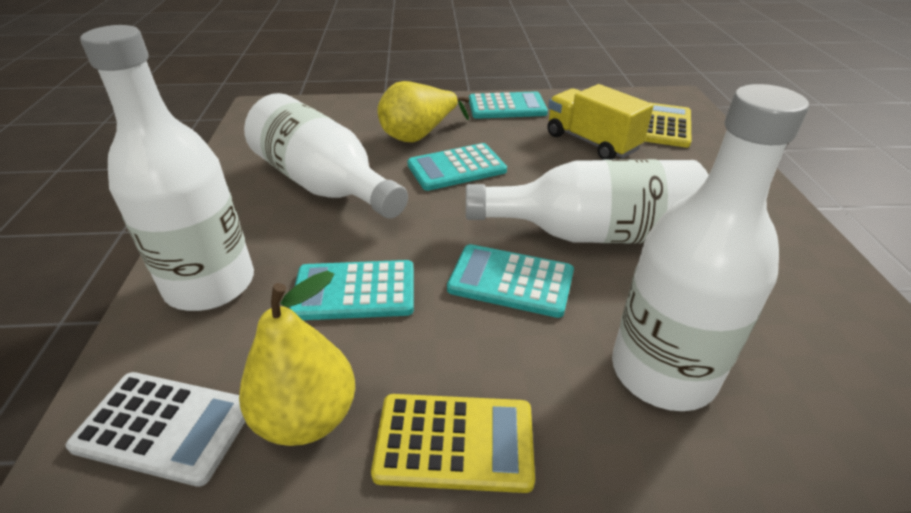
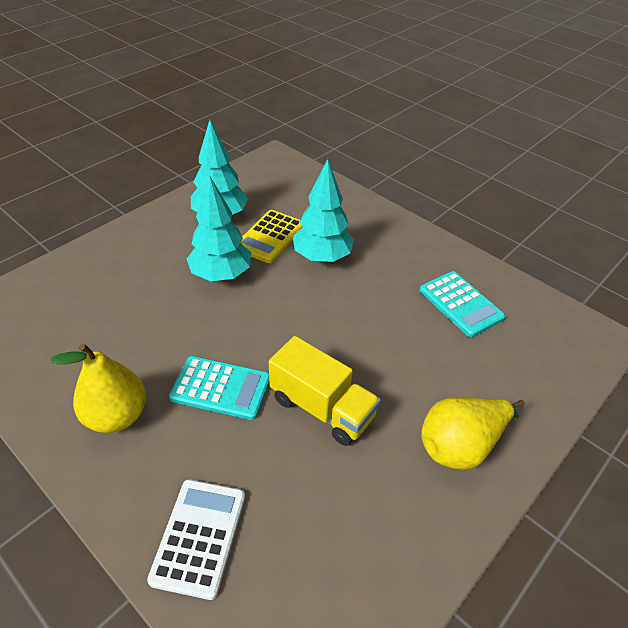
turquoise calculator: [289,260,414,320] [407,143,507,191] [447,244,574,318] [469,91,548,119] = 4 -> [169,356,269,420] [420,271,505,337] = 2
turquoise tree: none = 0 -> [187,175,251,281] [191,120,248,215] [293,159,354,263] = 3
white bottle: [80,25,254,311] [244,93,408,218] [466,159,709,243] [612,84,809,411] = 4 -> none = 0
yellow calculator: [371,394,535,493] [645,103,691,147] = 2 -> [241,210,303,263] = 1

